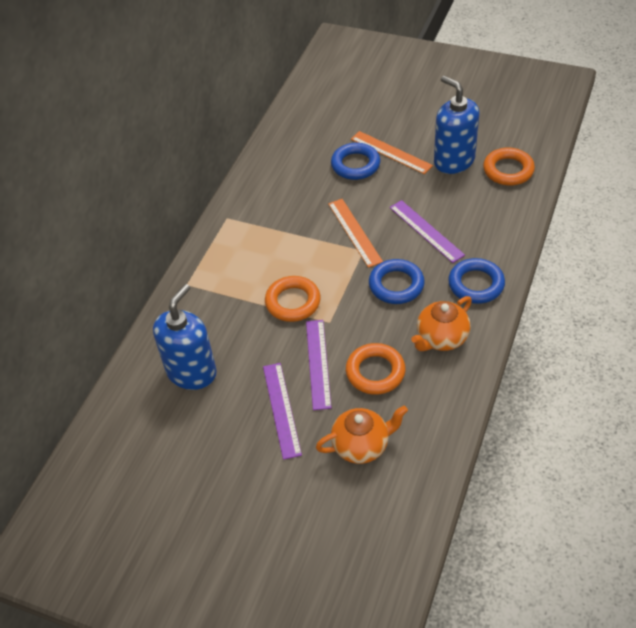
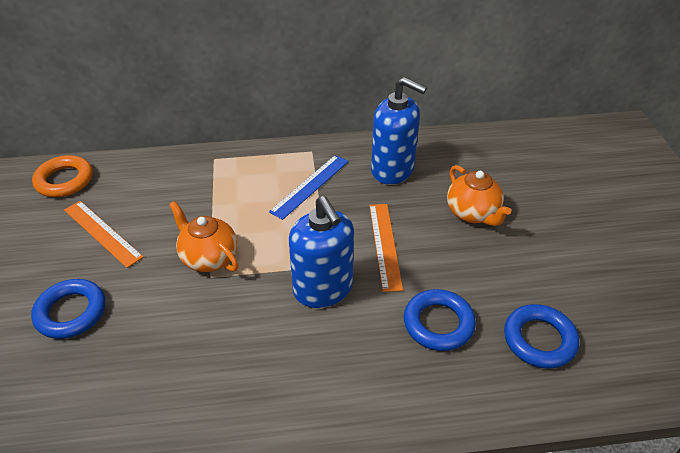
blue ruler: none = 0 -> [269,155,349,220] = 1
orange ring: [265,276,321,322] [346,343,406,395] [483,147,535,185] = 3 -> [32,155,93,197] = 1
purple ruler: [263,363,302,460] [306,320,331,410] [390,200,465,263] = 3 -> none = 0

